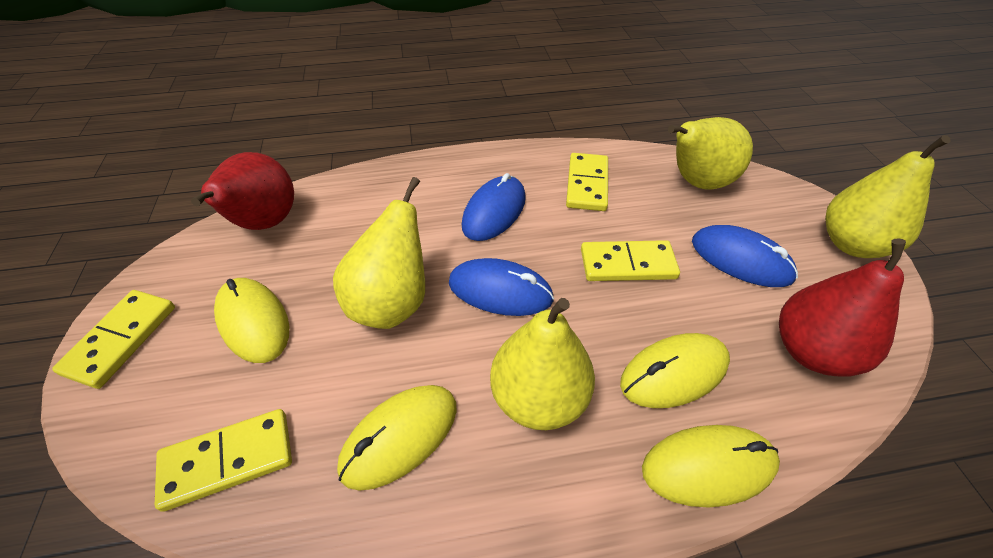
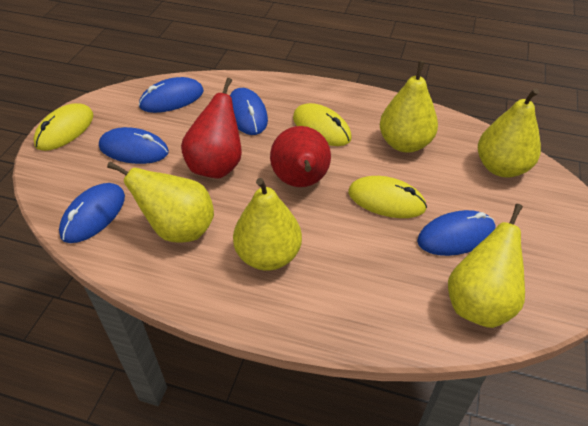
blue mouse: [449,258,554,316] [462,173,526,241] [692,225,798,287] = 3 -> [59,183,125,243] [99,127,169,164] [139,77,204,113] [230,88,268,135] [417,210,496,256] = 5
yellow domino: [52,290,175,389] [155,409,292,512] [566,153,608,211] [581,240,680,281] = 4 -> none = 0
yellow mouse: [214,278,289,363] [337,385,457,491] [620,333,730,408] [642,425,780,507] = 4 -> [33,103,94,151] [293,103,352,146] [348,176,427,218] = 3
yellow pear: [333,177,425,329] [490,298,595,430] [668,117,753,189] [825,135,951,258] = 4 -> [107,162,214,243] [233,178,302,271] [380,61,438,153] [448,204,525,328] [478,88,541,178] = 5

